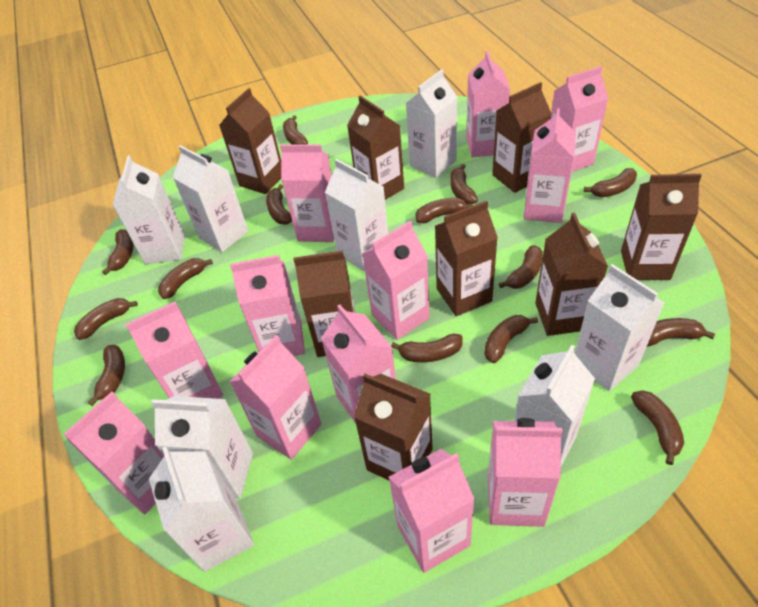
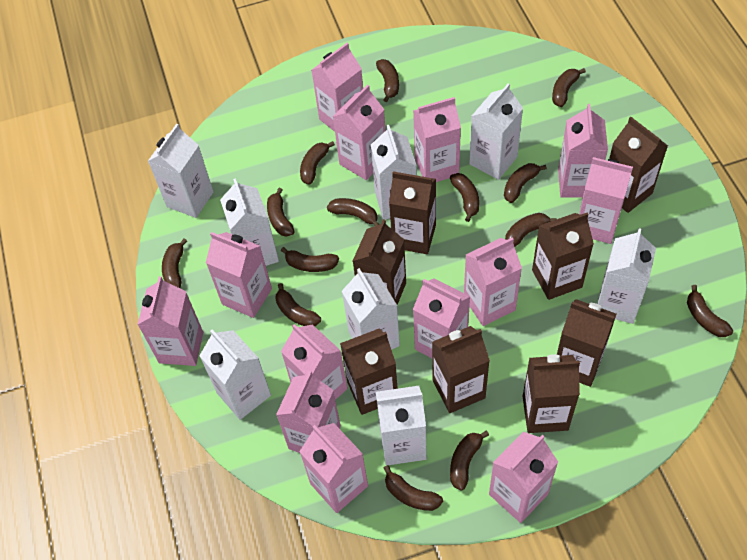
pink carton: [64,392,164,514] [125,302,223,399] [230,255,305,356] [230,335,322,460] [280,144,334,242] [321,304,396,423] [362,221,430,340] [389,449,475,573] [467,50,510,158] [488,418,563,527] [524,108,576,223] [551,66,608,172] = 12 -> [137,276,203,366] [206,232,272,318] [276,371,341,453] [281,324,348,400] [299,423,368,513] [312,43,363,132] [333,85,386,180] [413,97,461,182] [413,278,470,358] [464,238,522,326] [489,432,558,523] [558,104,608,198] [579,157,633,244] = 13

